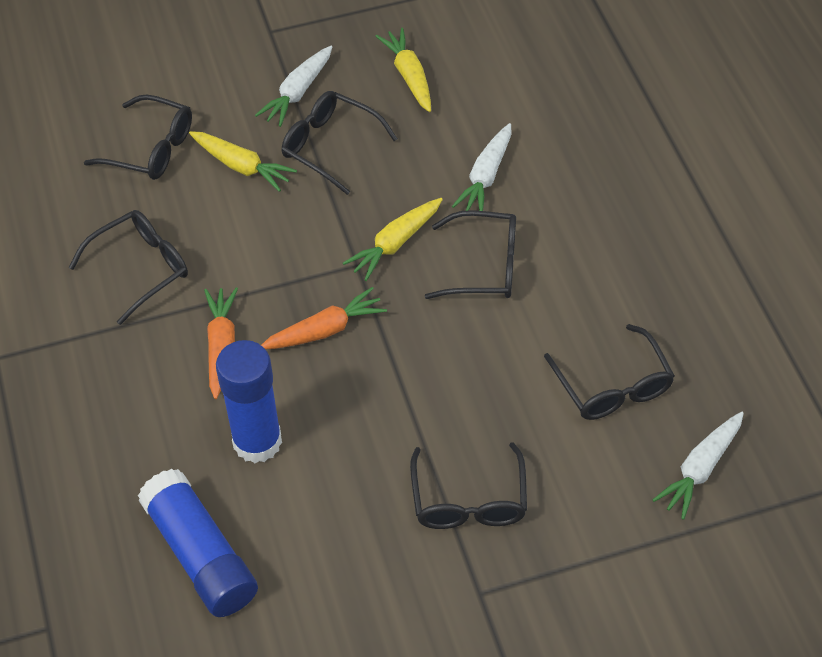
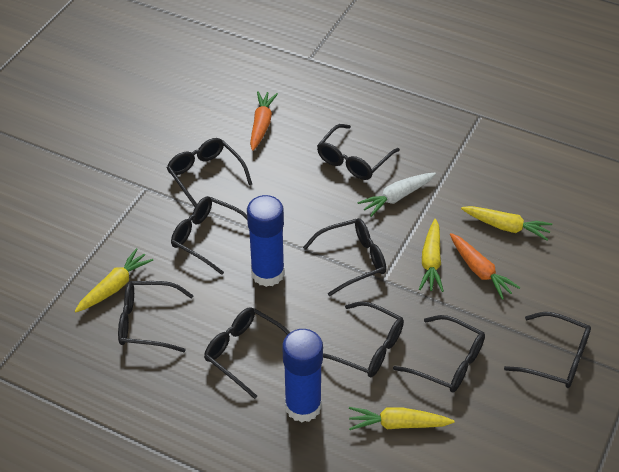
black glasses: [69,210,188,325] [84,95,192,180] [282,91,398,195] [410,442,527,529] [425,210,516,299] [544,324,675,420] = 6 -> [118,281,194,352] [167,138,252,207] [171,196,247,275] [204,307,290,399] [303,218,386,296] [317,124,400,180] [323,301,404,377] [393,315,485,393] [504,312,591,388] = 9
white carrot: [255,46,332,127] [452,123,511,211] [652,412,744,520] = 3 -> [357,173,436,217] = 1
yellow carrot: [189,131,297,192] [343,198,443,281] [375,28,431,112] = 3 -> [75,248,153,312] [349,407,454,430] [419,219,444,292] [461,206,552,240] = 4

